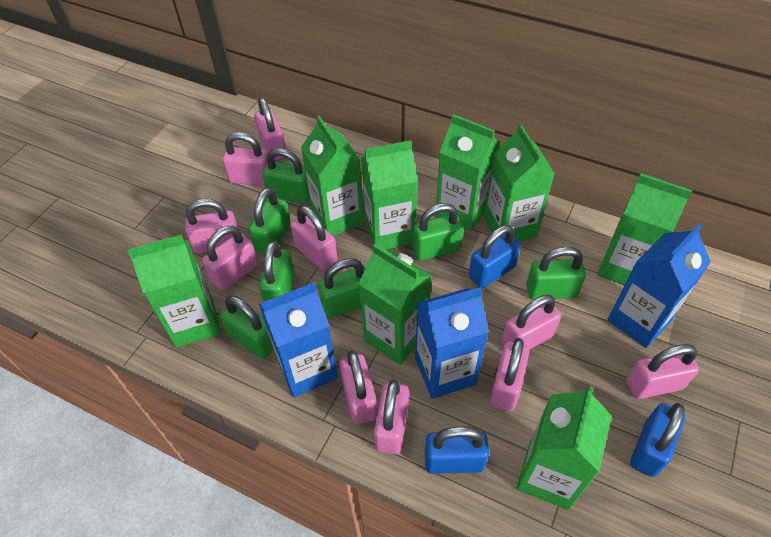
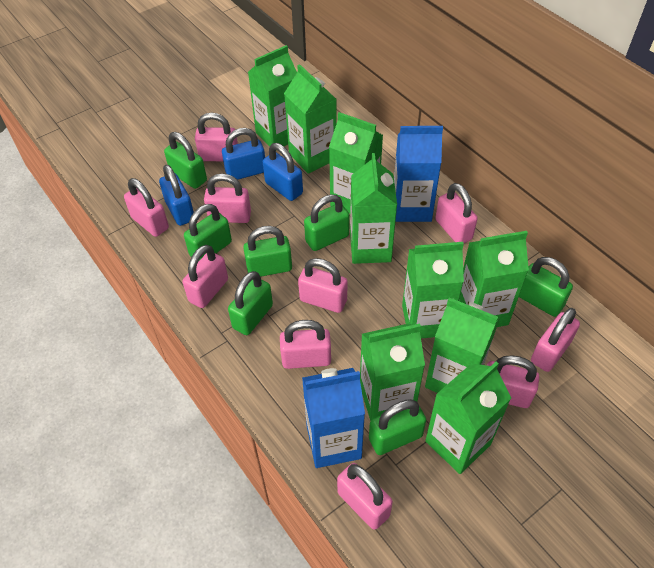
blue carton: [259,282,338,397] [415,287,489,399] [607,224,711,348] = 3 -> [302,368,365,468] [394,126,443,222] = 2
green carton: [127,235,221,348] [301,116,364,236] [358,244,432,365] [361,140,418,250] [435,114,500,231] [484,124,555,241] [516,386,612,510] [597,173,692,286] = 8 -> [248,45,297,147] [284,64,337,174] [329,112,383,214] [350,153,397,264] [360,323,425,421] [402,242,464,338] [425,298,500,393] [425,361,511,474] [459,231,529,327] = 9

